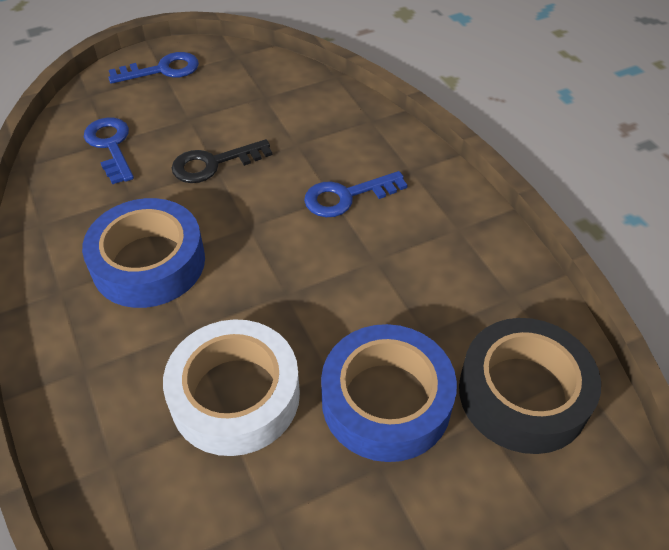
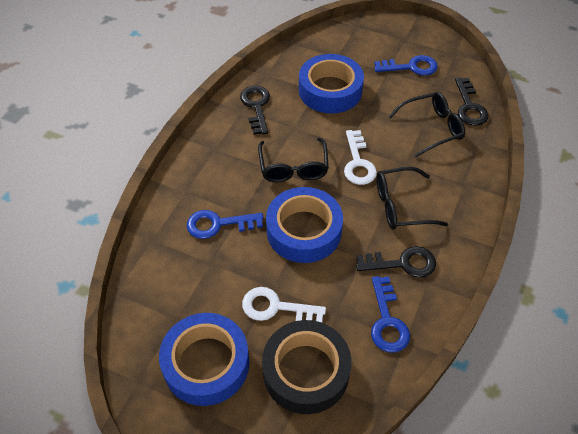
black glasses: none = 0 -> [258,137,329,182] [376,167,448,230] [388,92,465,158] = 3
black key: [172,139,272,183] = 1 -> [240,86,270,135] [356,246,436,278] [455,78,489,126] = 3
blue tape: [82,198,205,308] [321,324,457,462] = 2 -> [159,313,249,406] [266,187,343,263] [299,54,364,113] = 3
white key: none = 0 -> [242,287,326,323] [344,130,377,185] = 2
white tape: [163,319,300,456] = 1 -> none = 0

